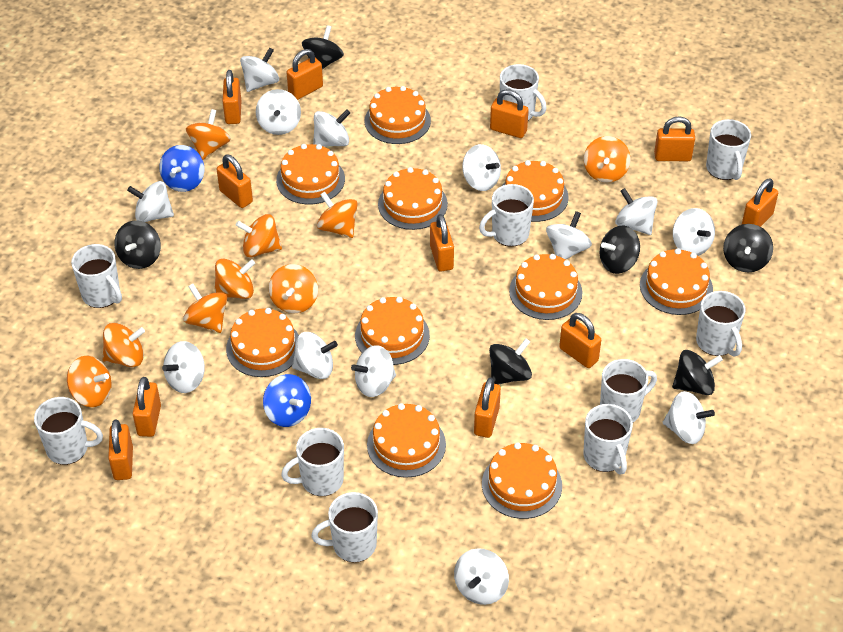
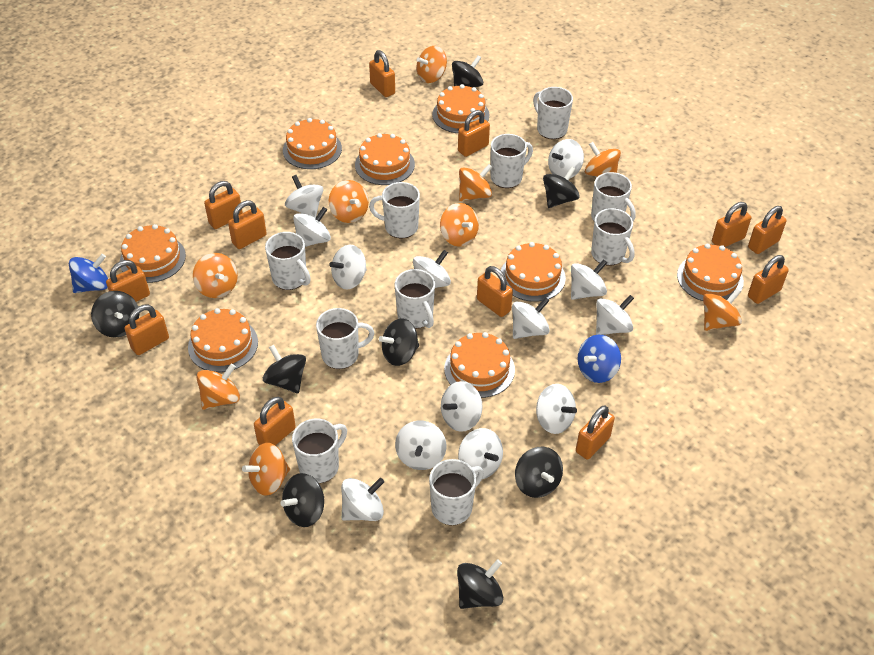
black spinning top: [114,220,161,269] [302,25,344,69] [489,338,532,385] [600,225,640,274] [672,350,723,395] [723,224,773,272] = 6 -> [91,291,139,338] [263,345,306,394] [280,473,324,527] [379,319,419,366] [452,55,483,88] [457,559,503,609] [515,447,563,498] [543,166,580,208] = 8
orange cake: [226,308,299,377] [276,144,345,204] [355,297,430,365] [365,86,431,144] [367,403,446,478] [378,167,448,230] [482,442,562,519] [502,160,569,222] [509,254,582,320] [640,248,713,315] = 10 -> [120,224,186,283] [188,308,258,372] [283,118,342,169] [355,133,415,185] [432,84,489,133] [444,332,515,398] [501,242,566,302] [677,244,744,301] = 8
orange padlock: [108,420,133,480] [133,377,161,437] [217,155,253,208] [223,70,241,124] [287,49,323,100] [430,214,454,272] [474,378,501,438] [490,89,529,138] [559,313,601,368] [654,116,695,161] [742,179,778,227] = 11 -> [106,260,150,302] [124,305,169,355] [204,181,243,229] [228,200,267,249] [254,397,296,445] [369,50,395,97] [458,110,490,157] [477,266,513,317] [576,405,615,460] [712,202,751,247] [748,206,787,254] [748,255,789,304] = 12

